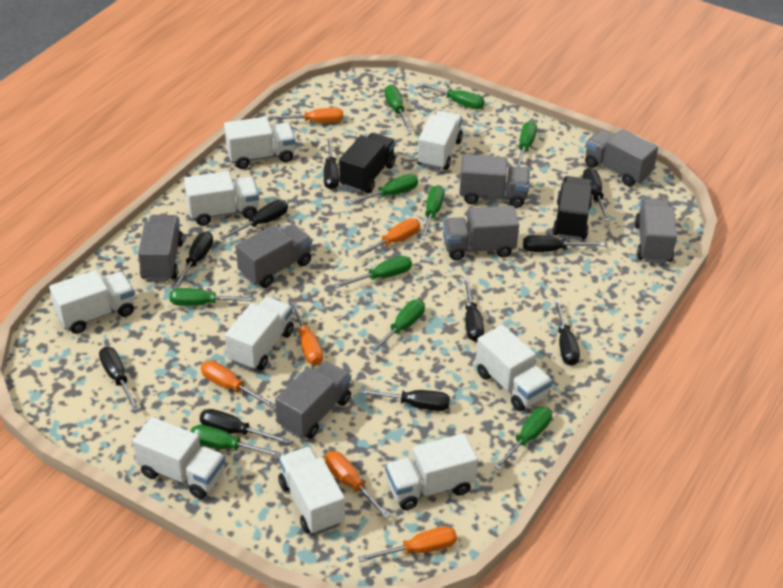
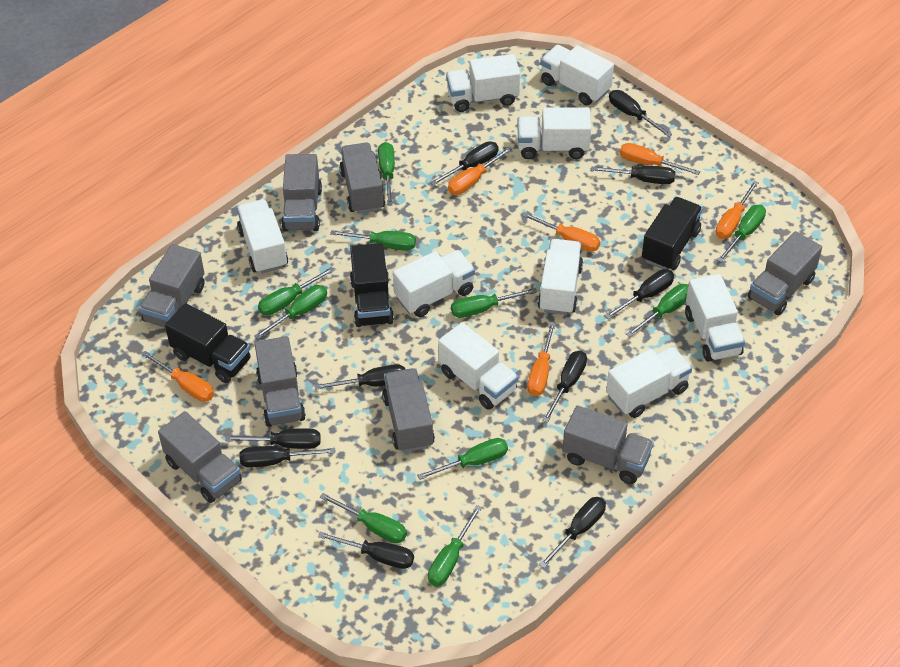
black truck: [339,133,395,193] [552,176,592,240] = 2 -> [165,303,251,383] [350,243,394,327] [642,197,703,270] = 3
grey truck: [138,215,184,281] [236,224,312,288] [275,361,351,439] [443,206,519,260] [459,154,530,208] [585,129,658,187] [634,198,677,263] = 7 -> [139,244,205,327] [158,411,242,503] [255,336,306,427] [281,154,322,232] [339,143,385,214] [382,368,435,452] [562,405,654,484] [748,231,822,316] = 8

